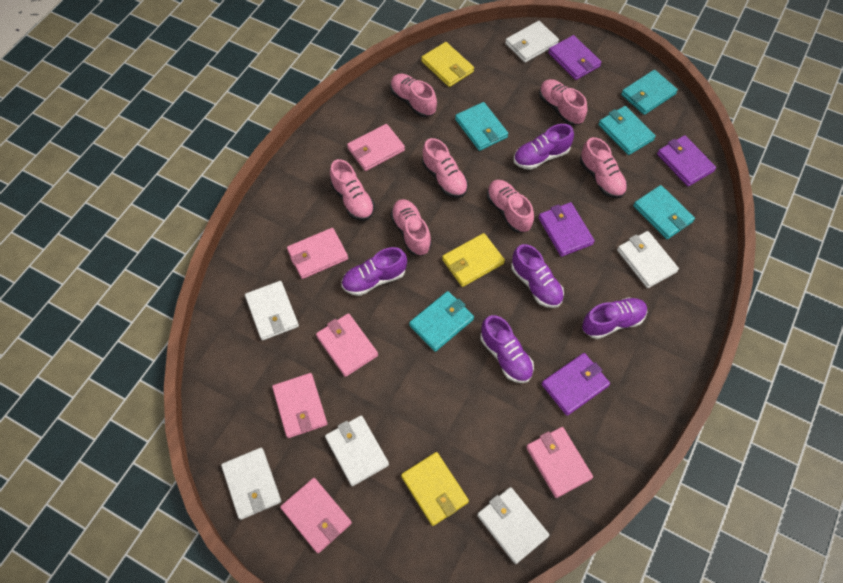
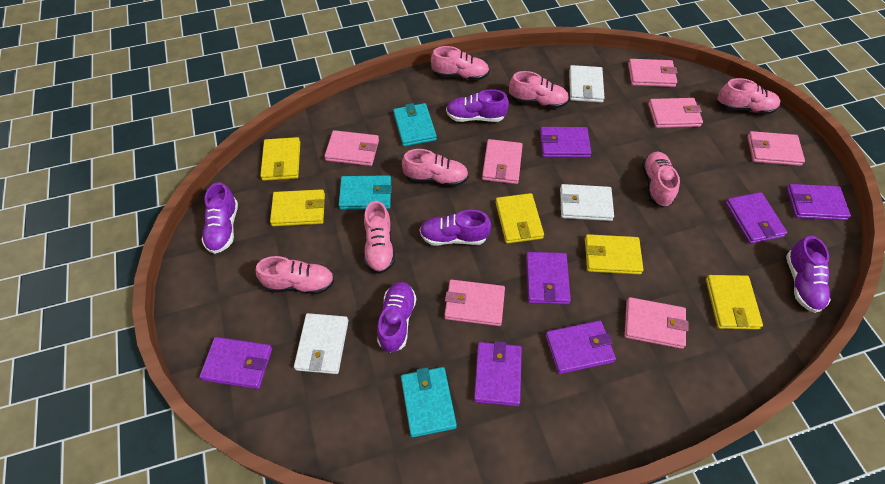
pink wallet: [272,373,327,438] [280,478,352,553] [287,228,348,279] [316,313,378,377] [347,124,405,171] [526,427,593,498] = 6 -> [324,130,379,166] [444,279,505,326] [482,139,523,184] [624,297,689,349] [628,59,677,87] [648,98,703,128] [747,131,805,166] = 7
purple wallet: [538,202,595,257] [541,353,610,416] [548,35,602,80] [657,135,716,186] = 4 -> [199,337,272,389] [474,341,522,406] [526,252,571,305] [540,127,591,158] [545,320,616,374] [725,192,787,244] [787,184,851,221] = 7
turquoise wallet: [409,291,474,352] [455,102,508,151] [598,106,656,155] [621,70,678,115] [633,185,695,239] = 5 -> [339,175,392,210] [393,103,437,147] [401,367,457,437] = 3
white wallet: [221,448,281,520] [245,281,299,341] [325,415,389,486] [477,487,550,564] [505,21,559,63] [617,231,679,288] = 6 -> [294,313,349,374] [560,184,614,221] [569,65,605,103] = 3
yellow wallet: [401,452,469,526] [421,42,474,87] [442,233,505,287] = 3 -> [260,137,300,181] [270,189,325,226] [495,193,544,244] [585,234,644,275] [706,275,763,329] = 5

